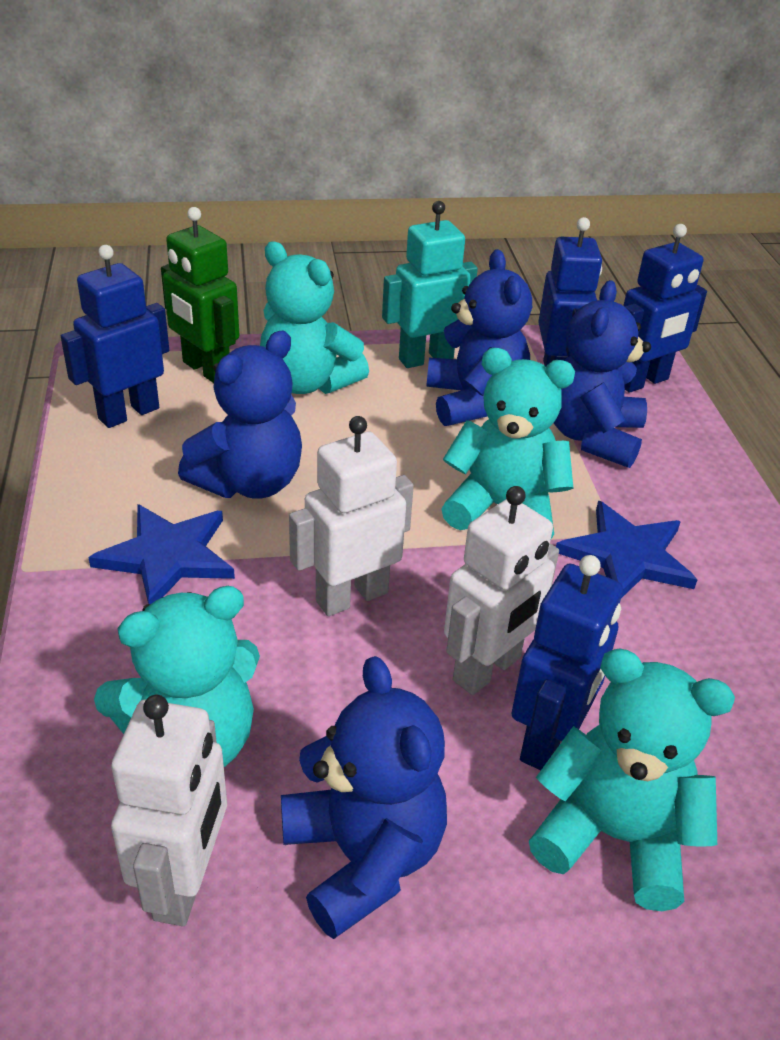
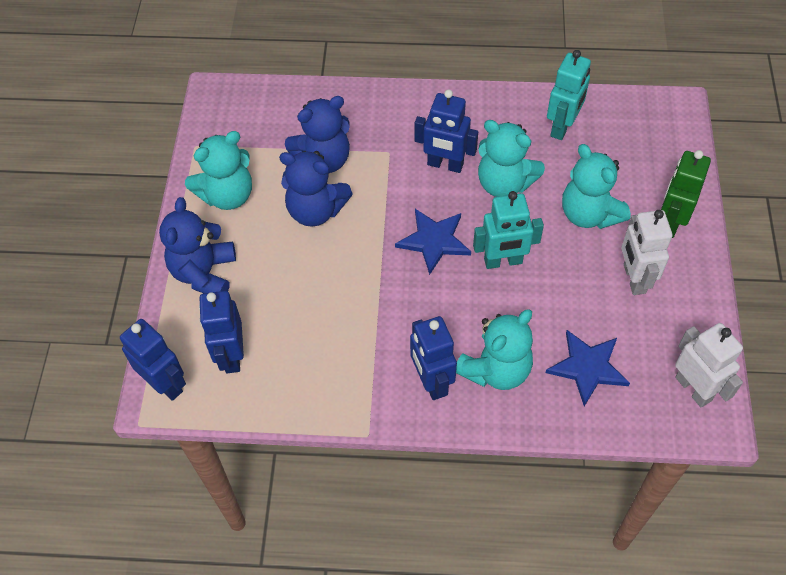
blue teddy bear: [178,331,302,499] [281,656,447,939] [426,249,532,426] [554,280,651,468] = 4 -> [159,197,236,293] [279,151,353,227] [285,96,350,173] = 3
turquoise robot: [382,201,478,368] = 1 -> [473,191,544,269] [547,50,591,140] = 2
white robot: [111,695,227,926] [289,416,414,616] [444,486,559,695] = 3 -> [621,210,672,295] [675,323,743,407] = 2

